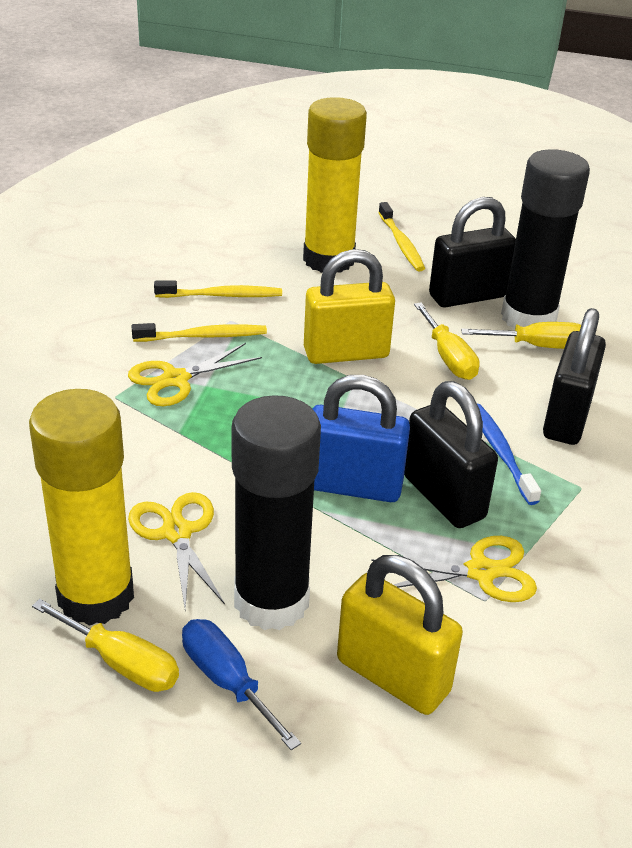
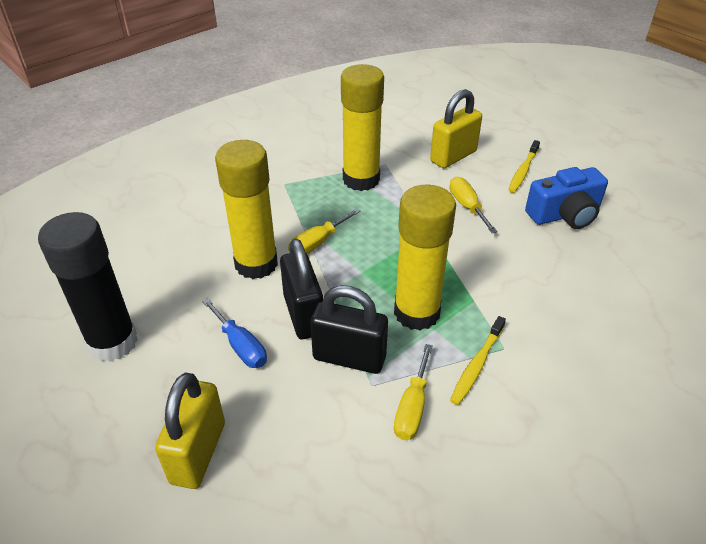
black glue stick: [231,395,321,630] [501,149,590,329] = 2 -> [38,212,138,362] = 1
black padlock: [404,381,498,528] [429,197,516,307] [543,308,606,445] = 3 -> [280,238,323,339] [310,285,388,374] = 2
blue camera: none = 0 -> [525,167,608,229] = 1
blue padlock: [313,375,410,502] = 1 -> none = 0
blue toothbrush: [477,404,541,505] = 1 -> none = 0
yellow glue stick: [29,389,134,626] [303,97,367,273] = 2 -> [215,140,278,279] [341,64,384,191] [394,185,456,330] = 3
yellow scissors: [128,343,262,406] [128,492,225,609] [371,536,537,602] = 3 -> none = 0
yellow toothbrush: [132,323,267,342] [154,280,282,298] [378,202,425,271] = 3 -> [450,316,506,405] [508,140,540,193] = 2

